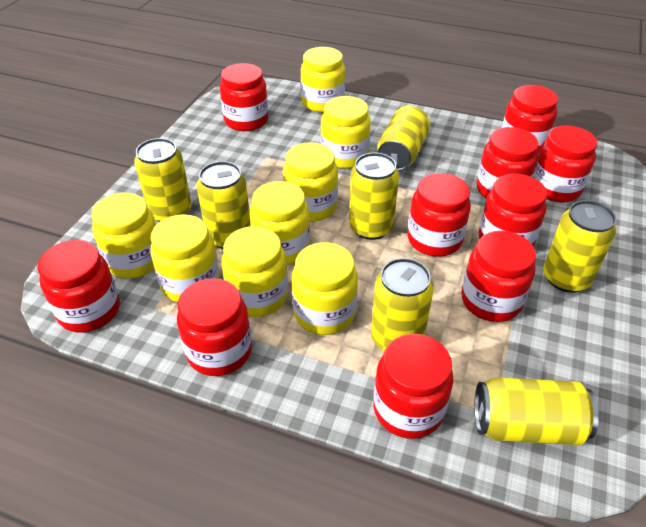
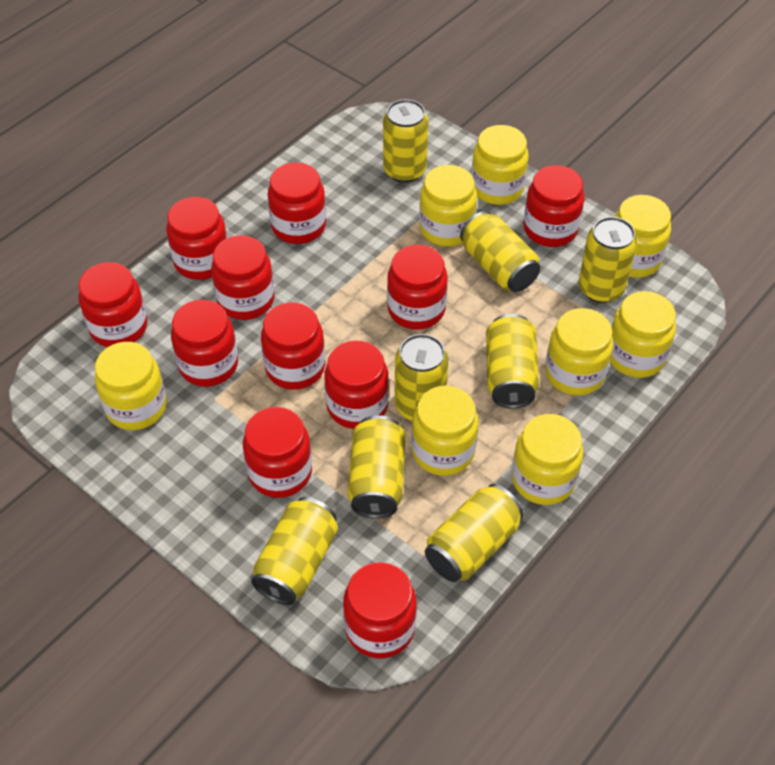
red jar: [38,240,120,332] [177,278,252,376] [220,63,268,131] [373,334,453,439] [407,173,471,257] [461,231,536,322] [476,127,539,199] [478,174,547,247] [502,85,558,154] [533,125,597,202] = 10 -> [78,262,148,347] [166,197,227,280] [171,300,238,387] [211,235,275,320] [243,407,312,498] [261,302,325,390] [268,162,326,244] [324,340,389,429] [343,562,417,658] [387,245,448,330] [524,165,585,247] = 11
yellow can: [134,138,192,222] [197,161,250,249] [349,152,399,240] [371,258,434,351] [377,106,430,171] [474,377,599,445] [543,200,617,293] = 7 -> [251,497,338,605] [348,415,406,519] [383,99,428,183] [395,334,449,421] [425,484,524,582] [460,211,540,292] [486,314,539,409] [578,217,637,303] = 8

